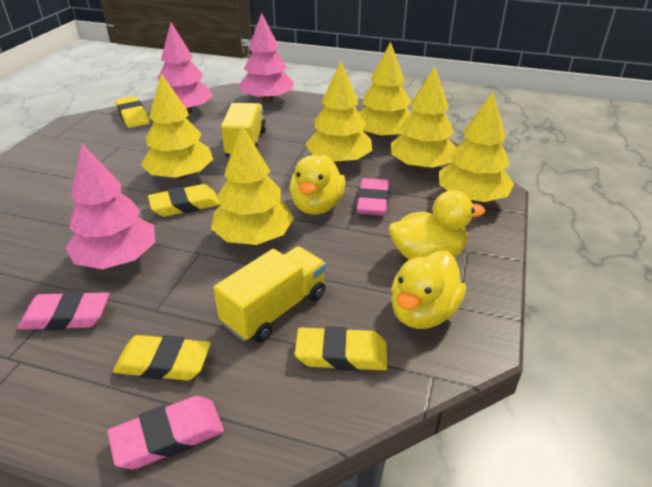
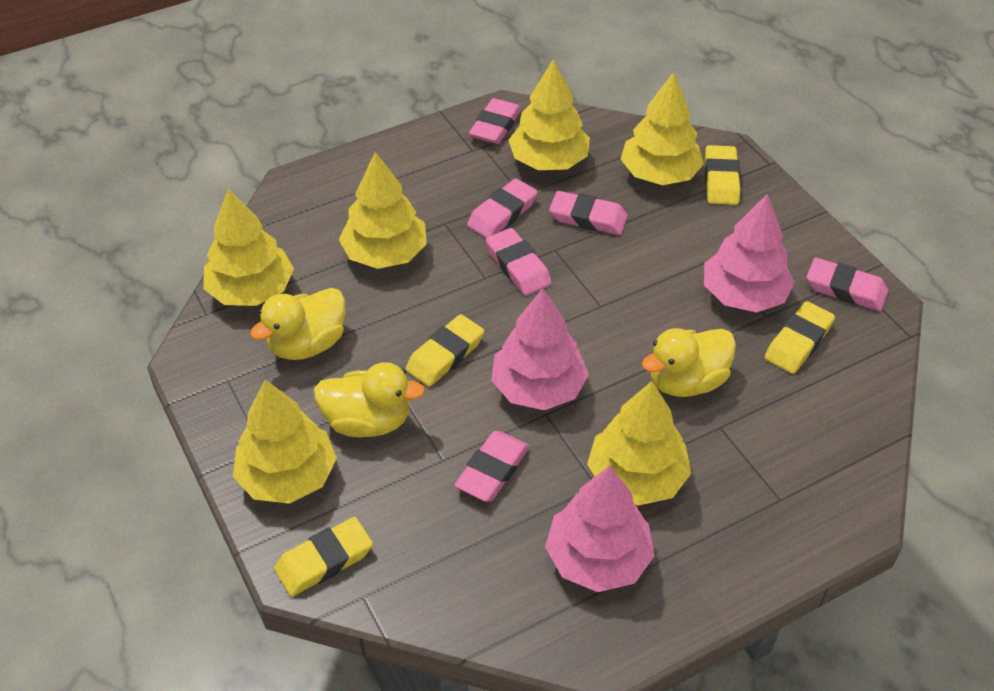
pink eraser: [17,291,109,330] [107,396,224,469] [357,178,389,215] = 3 -> [454,431,530,502] [467,178,538,238] [469,98,522,144] [486,228,552,296] [549,191,628,235] [806,258,889,311] = 6
yellow truck: [213,246,326,342] [221,103,266,157] = 2 -> none = 0

